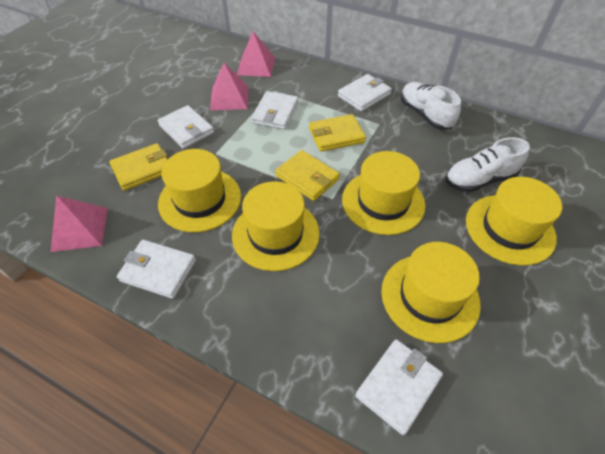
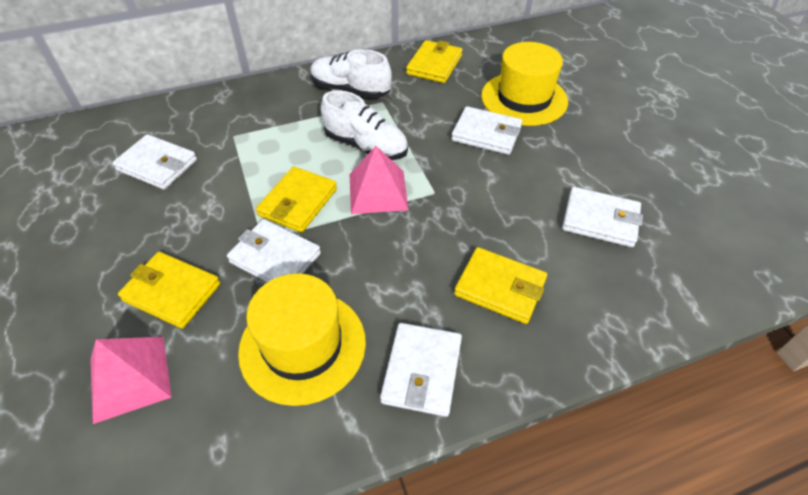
pink pyramid: [51,195,108,252] [210,63,248,110] [237,31,275,77] = 3 -> [90,337,172,424] [349,146,408,214] = 2
yellow hat: [158,149,241,232] [232,181,320,271] [342,151,425,235] [381,242,481,343] [466,177,562,266] = 5 -> [238,273,366,406] [481,42,568,126] = 2
yellow wallet: [109,143,168,191] [275,150,340,201] [309,114,366,152] = 3 -> [118,252,220,329] [256,166,337,233] [406,40,462,83] [454,247,547,324] = 4

